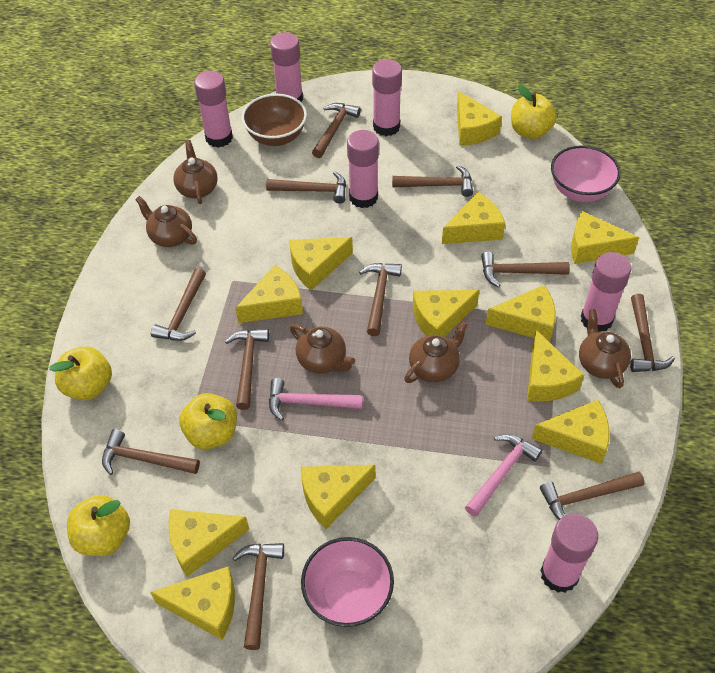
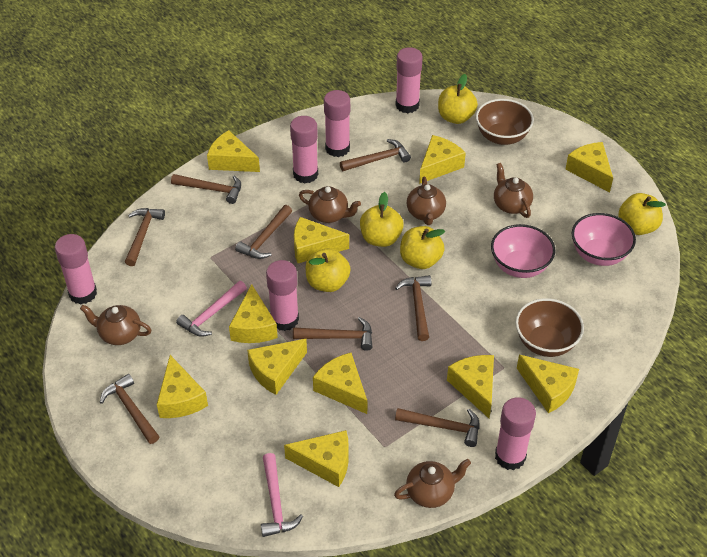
brown bowl: [242,94,307,146] = 1 -> [476,99,534,145] [516,298,584,357] = 2
brown hammer: [102,429,200,475] [151,268,206,341] [225,329,269,410] [233,543,284,650] [266,171,346,204] [312,103,361,158] [359,263,402,336] [392,165,473,197] [481,251,570,287] [540,472,644,520] [630,294,675,372] = 11 -> [100,374,160,444] [125,208,165,266] [171,174,241,204] [235,205,292,259] [293,317,372,351] [340,139,411,171] [395,275,431,341] [395,408,479,447] = 8
yellow apple: [49,346,112,400] [67,495,130,556] [179,393,237,449] [511,85,557,139] = 4 -> [306,248,351,292] [360,192,404,247] [400,226,445,269] [438,74,478,124] [618,193,666,235] = 5
yellow cheese: [150,566,235,640] [169,509,249,577] [235,265,303,323] [289,237,353,290] [301,465,376,529] [413,290,479,337] [442,192,505,244] [457,91,502,146] [486,285,556,342] [527,330,584,402] [532,400,609,464] [571,211,639,264] = 12 -> [157,355,208,418] [207,130,260,172] [229,284,278,343] [247,339,307,395] [284,430,349,487] [294,217,349,263] [313,353,368,414] [419,135,466,184] [447,355,494,418] [517,355,579,413] [565,142,613,193] = 11

